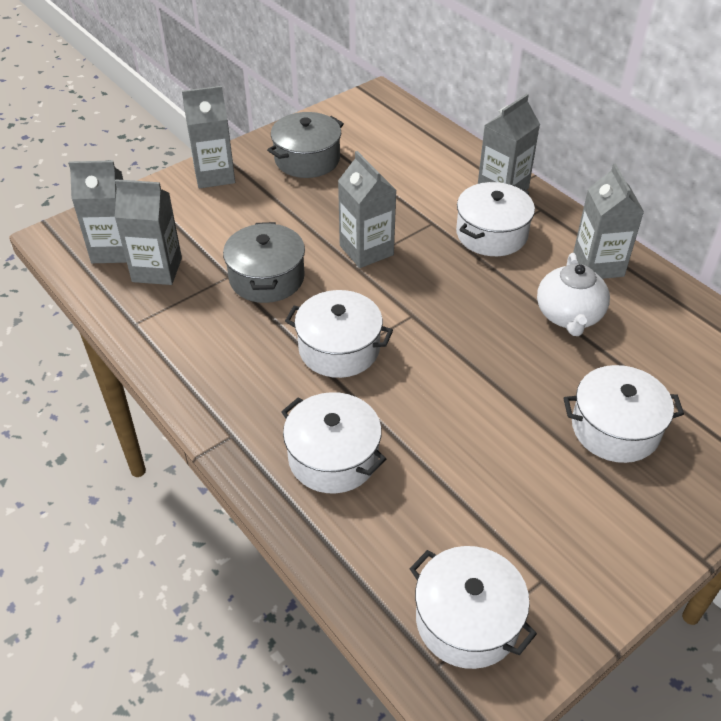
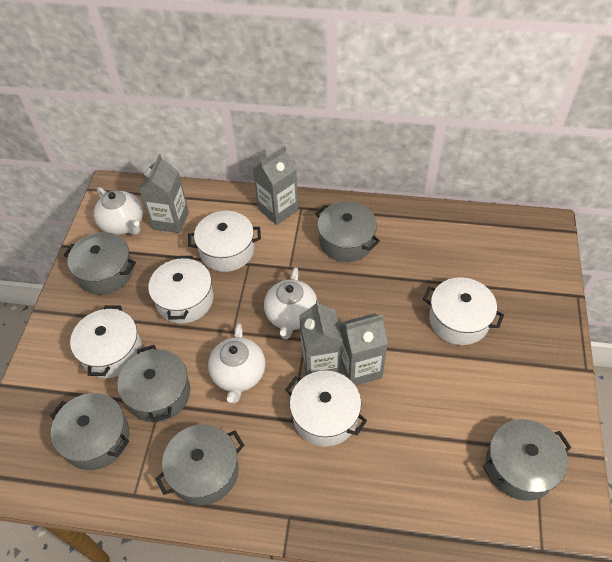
grey carton: [68,161,127,263] [115,179,182,285] [182,86,235,188] [338,151,397,268] [478,94,540,190] [573,164,644,279] = 6 -> [139,154,189,233] [253,146,298,225] [299,299,343,375] [340,313,388,386] = 4
grey pot: [223,222,305,303] [267,112,344,178] = 2 -> [50,393,129,470] [64,232,136,295] [118,345,190,422] [155,424,244,505] [315,202,380,262] [483,419,572,501] = 6
white teapot: [537,253,610,336] = 1 -> [94,187,143,235] [208,323,265,404] [264,267,317,339] = 3

